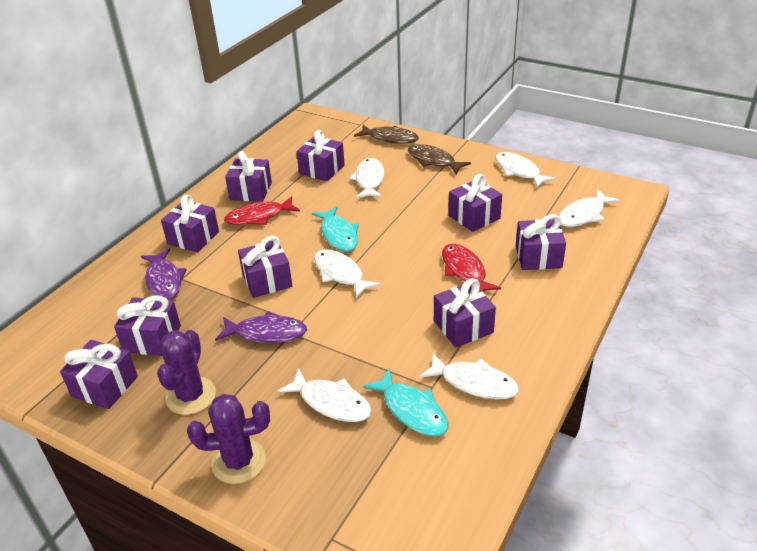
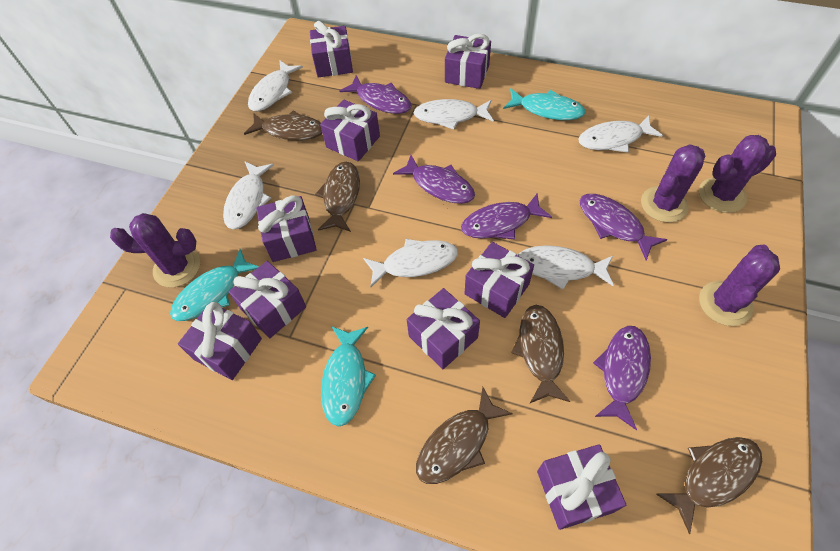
brown fish: [354,125,419,144] [408,144,471,174] = 2 -> [244,110,322,140] [315,162,360,232] [416,387,513,484] [511,305,570,403] [656,437,762,534] = 5
purple cactus: [157,330,216,415] [187,394,270,484] = 2 -> [110,213,200,287] [641,144,705,223] [699,135,776,213] [699,245,780,326] = 4
purple fish: [141,249,187,300] [215,311,307,343] = 2 -> [340,75,412,114] [393,155,475,204] [461,193,552,240] [579,194,667,260] [593,326,651,430] = 5
red fish: [224,196,300,225] [442,244,501,292] = 2 -> none = 0
turquoise fish: [312,206,359,252] [363,368,448,436] = 2 -> [170,249,259,321] [321,326,376,427] [503,88,586,120] = 3

